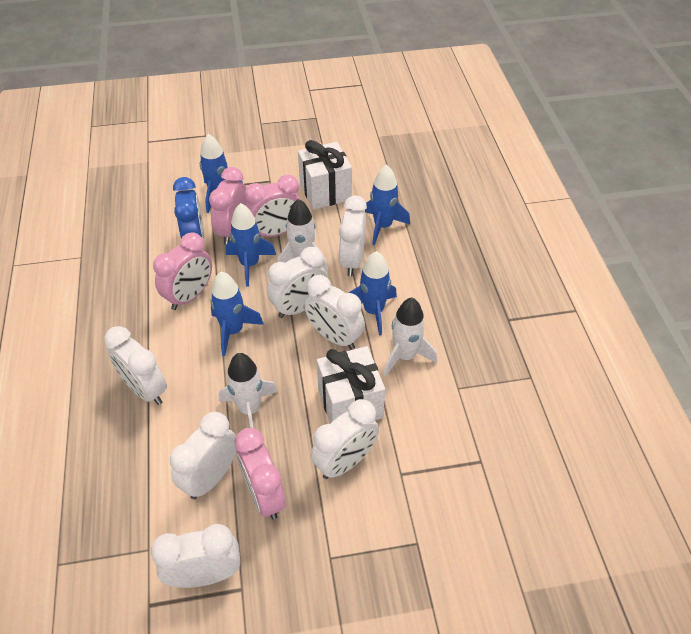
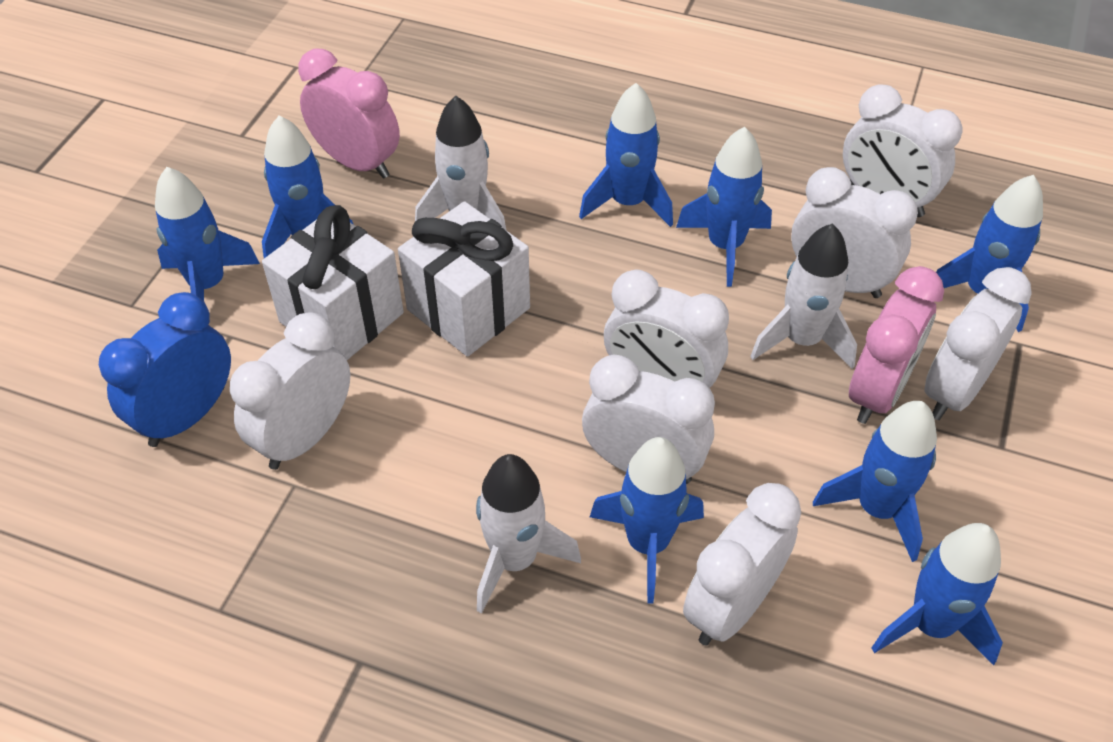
blue rocket: [200,134,243,213] [210,271,264,356] [225,203,276,286] [349,251,397,335] [365,164,410,245] = 5 -> [155,167,260,301] [262,115,354,258] [579,83,673,227] [590,437,704,604] [676,127,772,287] [813,401,937,562] [871,523,1003,665] [936,175,1043,332] = 8
pink clock: [153,232,212,310] [209,167,247,245] [235,428,286,520] [244,175,301,237] = 4 -> [298,48,400,179] [849,266,944,424] = 2

